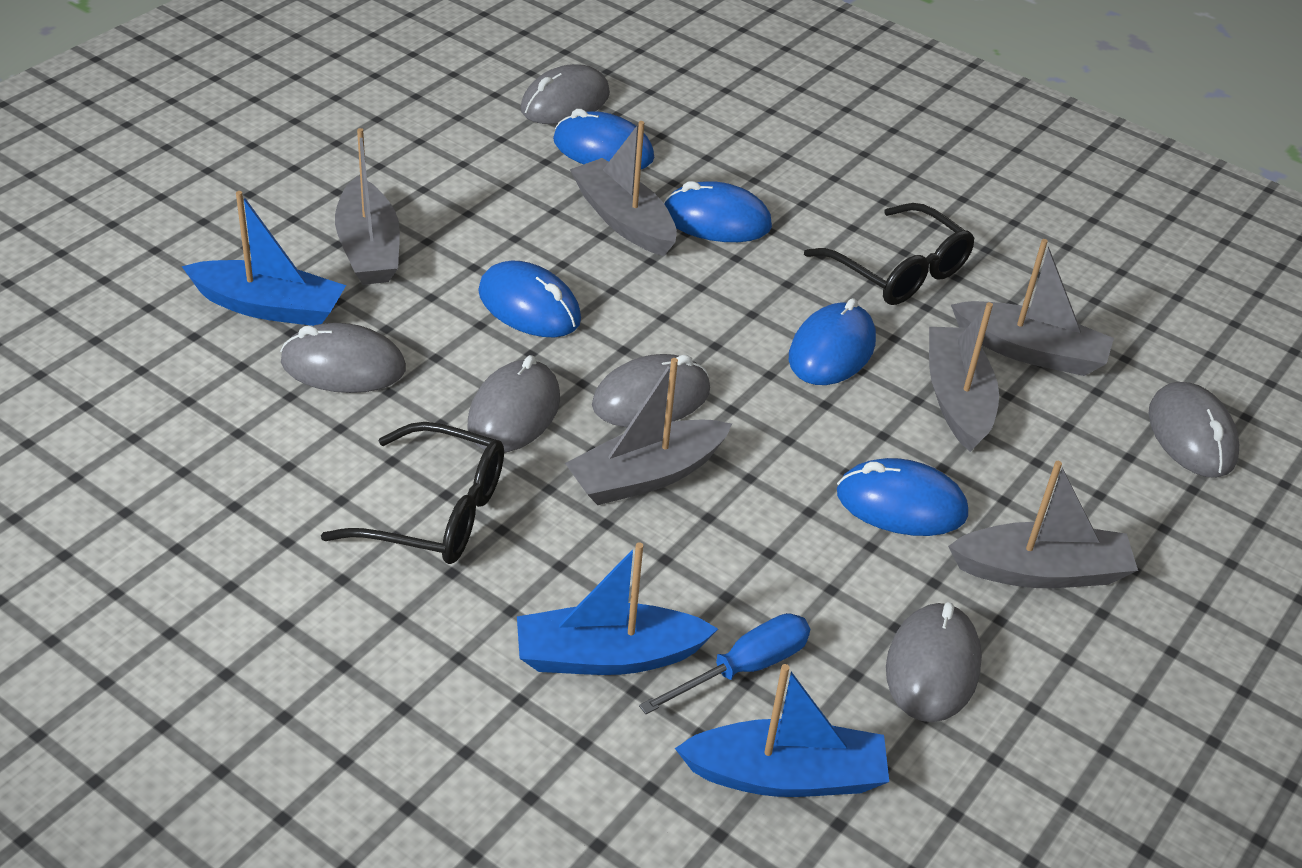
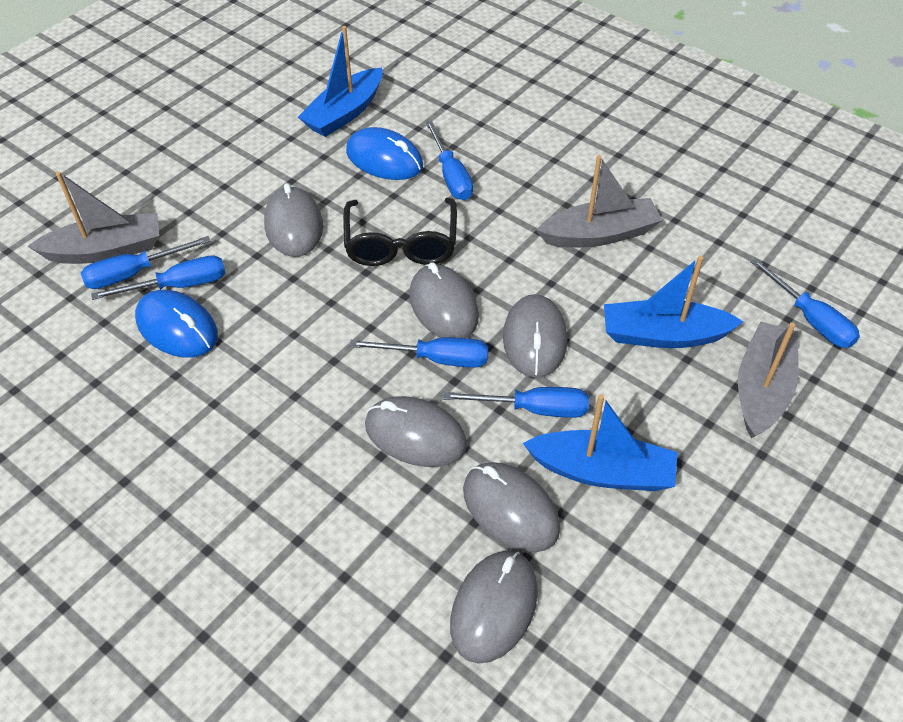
black glasses: [321,422,504,564] [804,203,975,305] = 2 -> [343,198,457,266] = 1
blue mouse: [478,261,581,337] [553,109,654,169] [663,181,772,242] [789,298,876,385] [837,458,968,536] = 5 -> [135,290,218,358] [346,127,423,180] = 2
blue screwdriver: [639,613,810,714] = 1 -> [81,236,211,289] [91,256,225,300] [349,338,488,368] [425,121,473,200] [443,387,589,418] [750,258,860,348] = 6
grey boat: [335,128,400,285] [565,358,732,505] [570,121,677,256] [929,302,999,452] [948,461,1138,588] [951,239,1114,376] = 6 -> [27,171,159,264] [536,155,662,248] [738,321,799,439] = 3

